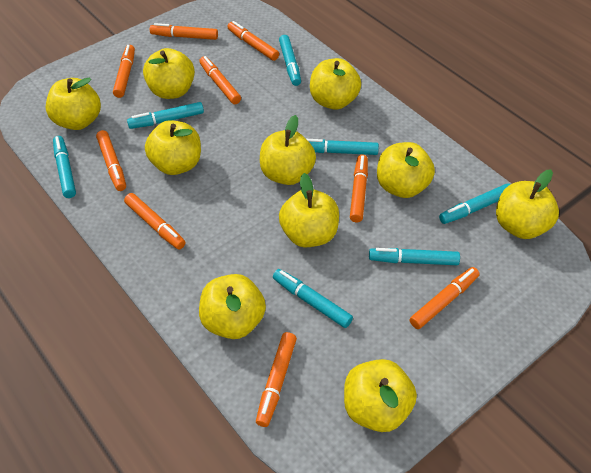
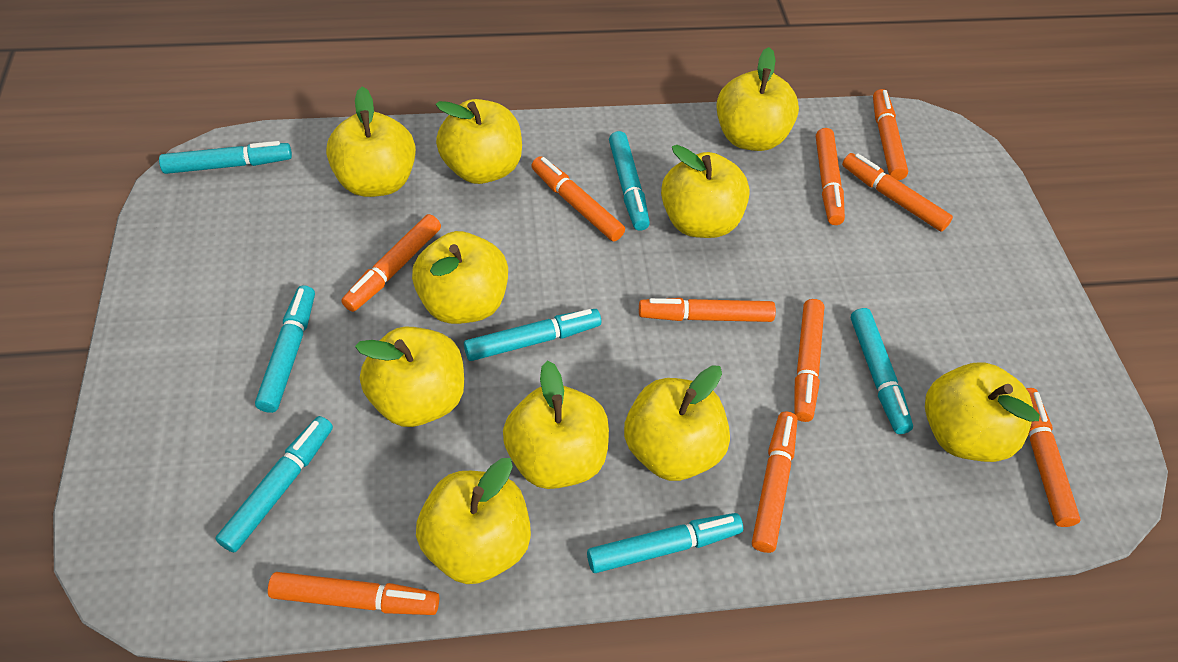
orange marker: [96,130,126,191] [113,45,135,98] [124,193,186,249] [150,23,218,40] [199,56,241,104] [228,21,279,61] [256,332,297,427] [350,155,368,222] [410,267,480,329] = 9 -> [268,572,439,615] [342,214,441,312] [531,156,625,241] [639,298,776,322] [752,412,797,553] [794,299,825,422] [816,128,845,225] [842,153,953,232] [873,89,908,180] [1026,388,1081,527] = 10

